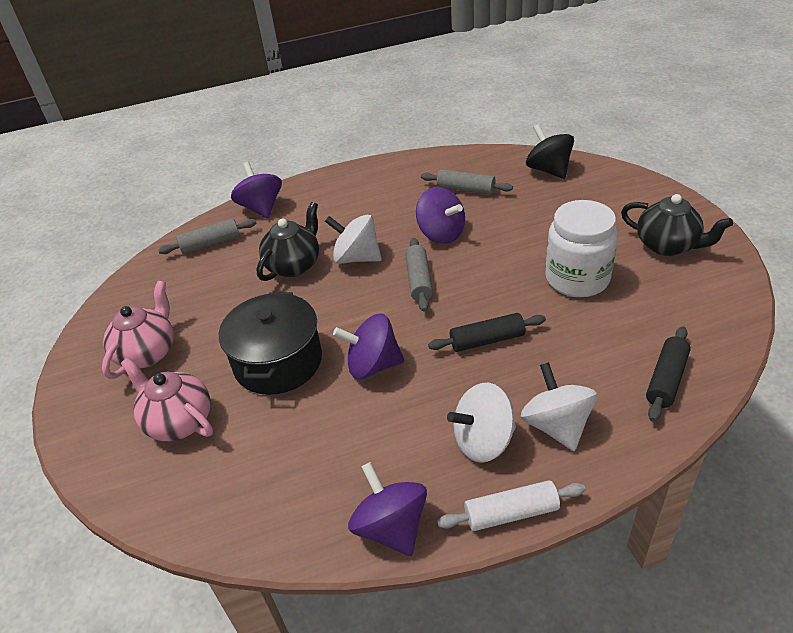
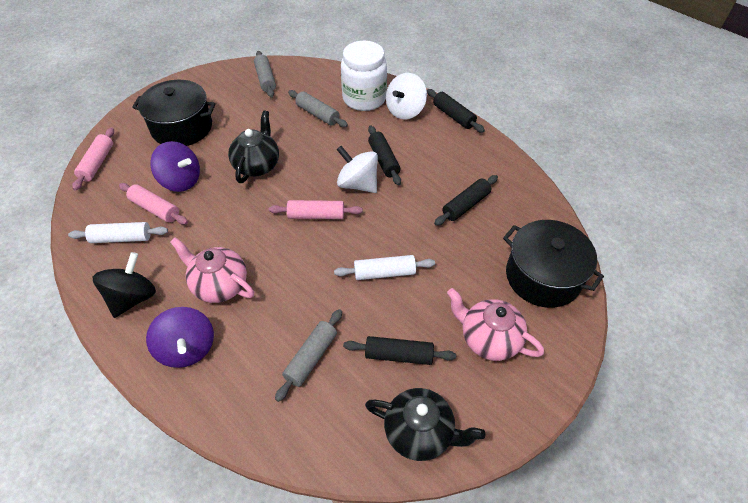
black pot: [219,292,322,395] = 1 -> [132,80,216,146] [503,220,604,308] = 2
black rolling pin: [428,313,546,352] [646,326,691,422] = 2 -> [343,336,456,365] [368,126,401,185] [427,89,485,133] [434,175,498,226] = 4
pink rolling pin: none = 0 -> [72,127,114,191] [119,183,188,225] [269,200,363,219] = 3
purple spinning top: [231,162,282,219] [333,314,404,379] [348,462,427,556] [416,187,465,244] = 4 -> [146,307,214,368] [150,141,200,192] = 2
white rolling pin: [437,480,586,531] = 1 -> [68,222,168,243] [334,255,435,280] = 2
white spinning top: [325,215,382,264] [447,383,516,463] [521,362,597,451] = 3 -> [336,146,378,193] [386,73,427,120] = 2

